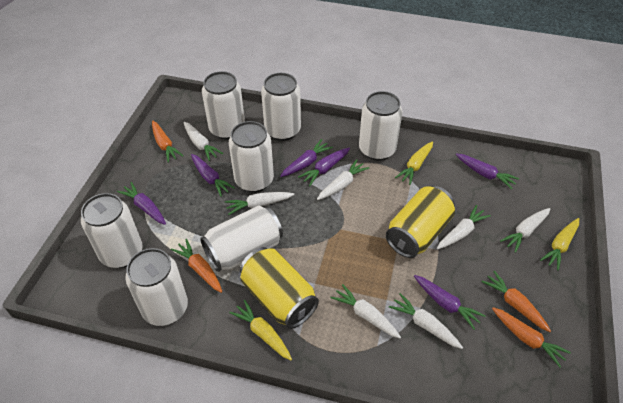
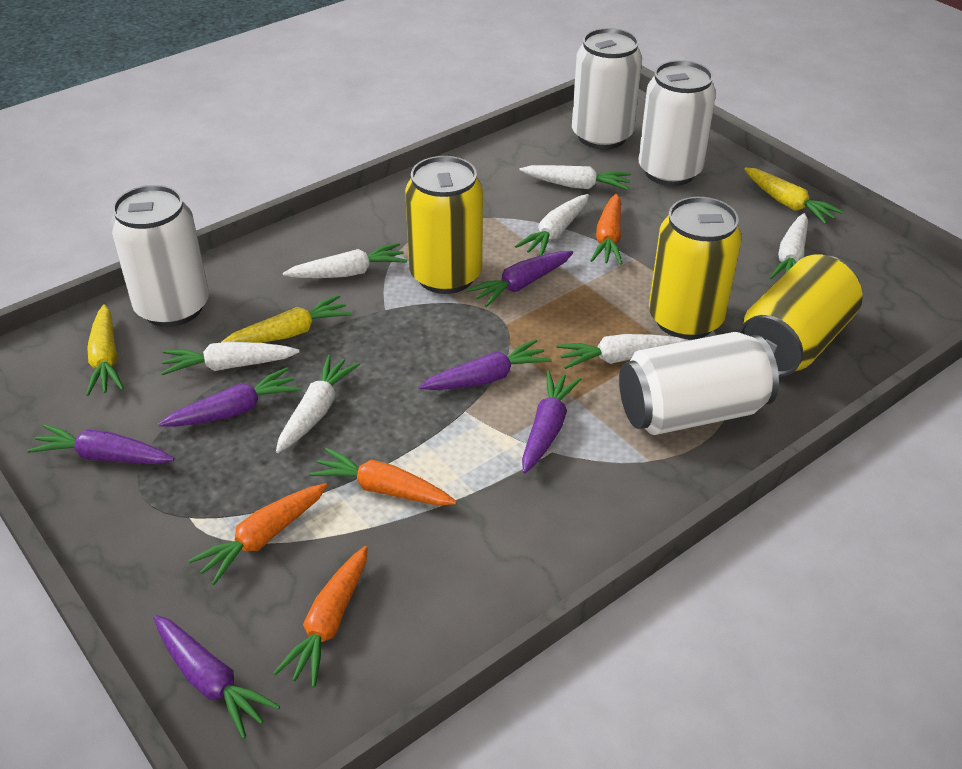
white can: [81,193,143,268] [125,248,188,326] [200,205,283,272] [202,71,245,139] [229,121,274,192] [261,73,301,141] [359,91,402,161] = 7 -> [110,185,209,327] [572,28,642,149] [619,332,779,435] [639,60,716,186] = 4
yellow can: [240,247,319,329] [386,186,455,258] = 2 -> [405,156,483,294] [649,197,742,340] [739,255,863,377] = 3

